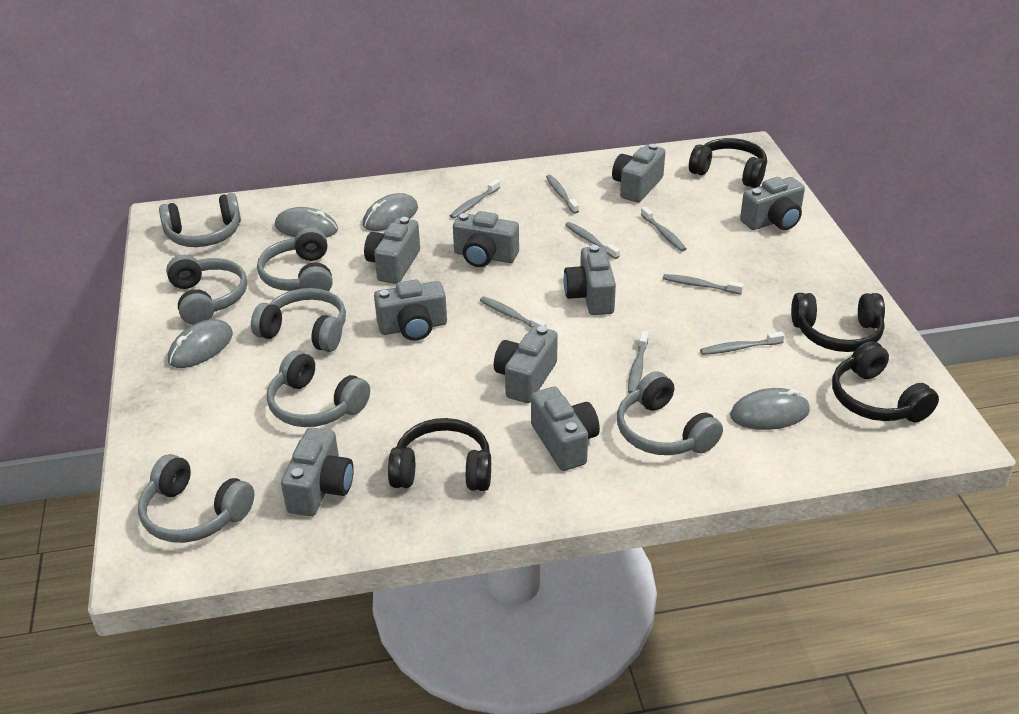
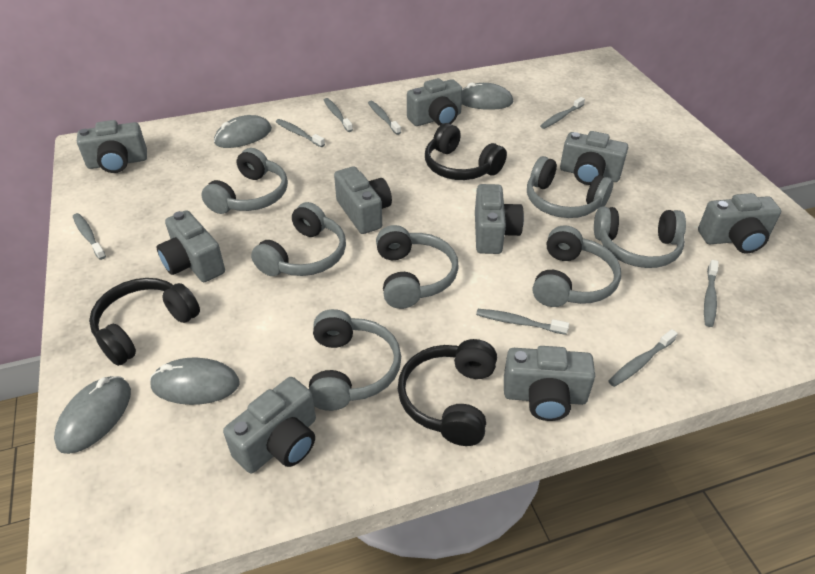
black headphones: [388,418,491,491] [689,138,767,188] [791,293,885,352] [832,341,939,422] = 4 -> [89,278,200,366] [398,339,497,446] [425,123,507,180] = 3

